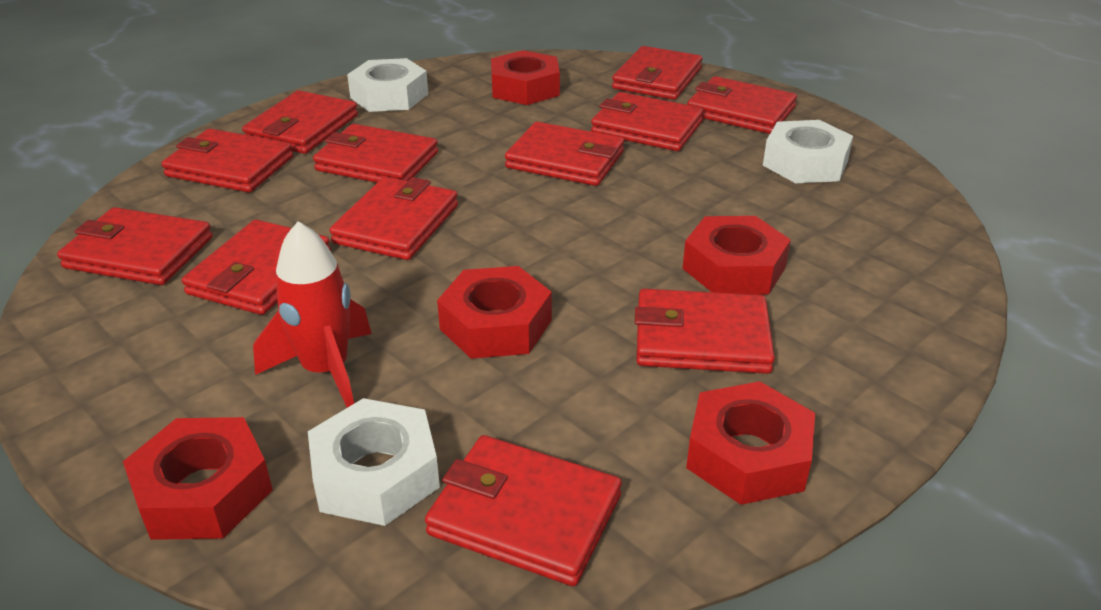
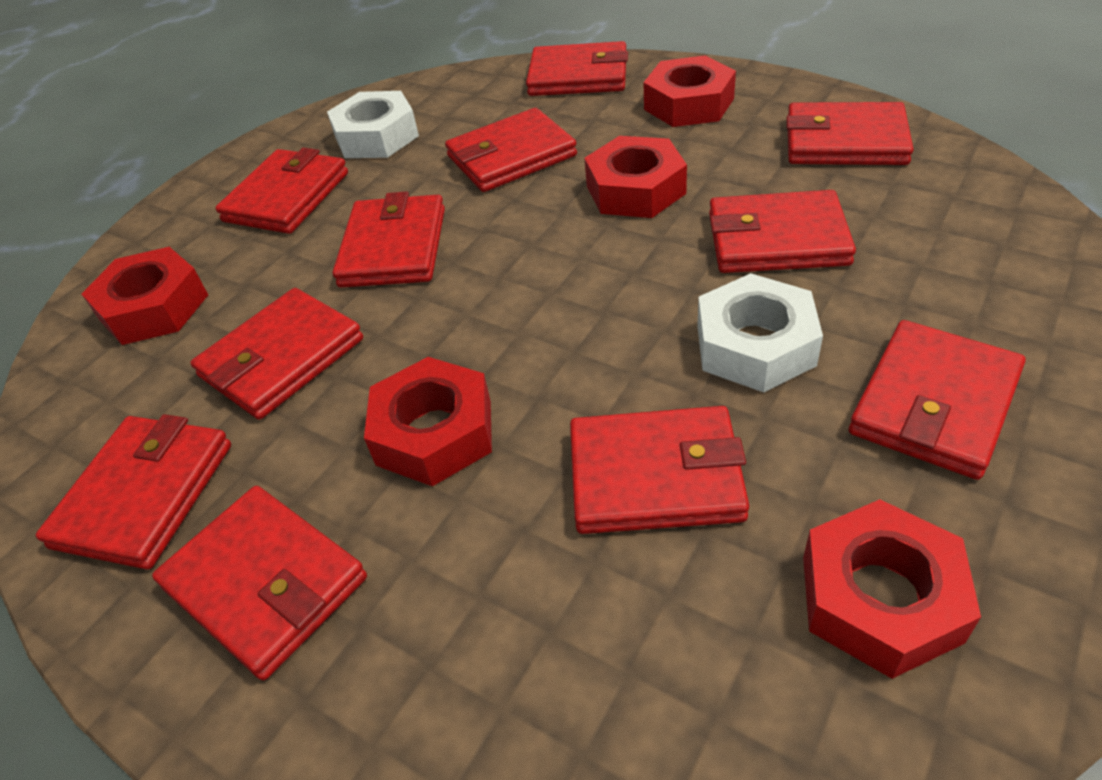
red rocket: [253,221,372,408] = 1 -> none = 0
red wallet: [57,207,213,285] [162,129,293,193] [182,219,331,315] [242,91,358,154] [313,124,438,183] [329,177,458,260] [425,435,622,586] [505,122,624,186] [591,92,704,151] [612,46,702,100] [635,289,775,374] [687,76,797,134] = 12 -> [36,414,231,570] [152,486,367,680] [190,288,363,420] [215,148,348,234] [333,191,445,288] [445,108,577,192] [526,41,628,96] [570,406,749,534] [709,190,856,273] [786,102,914,165] [849,320,1026,480] = 11
white nut: [308,398,440,526] [347,58,428,112] [763,120,853,183] = 3 -> [327,91,419,158] [697,273,823,392] = 2

